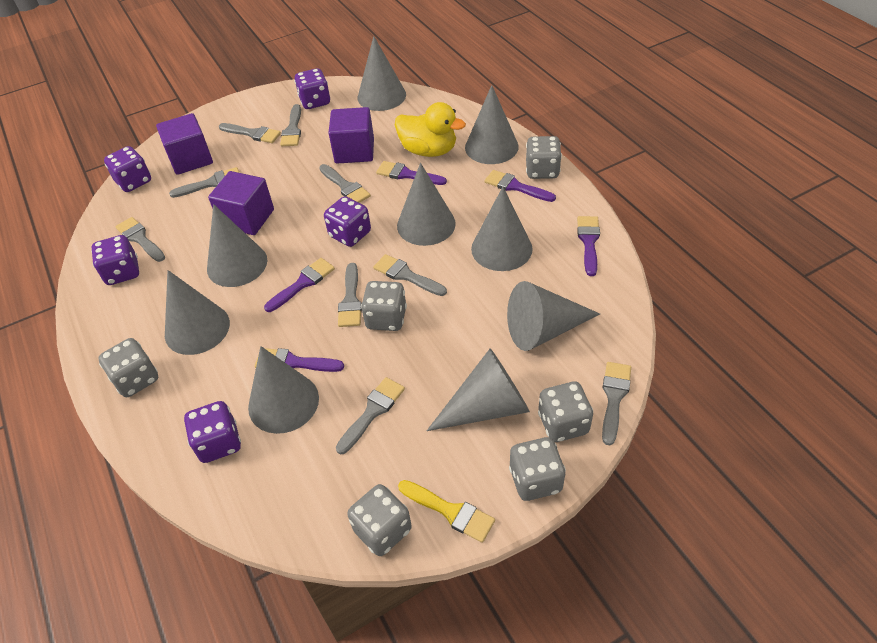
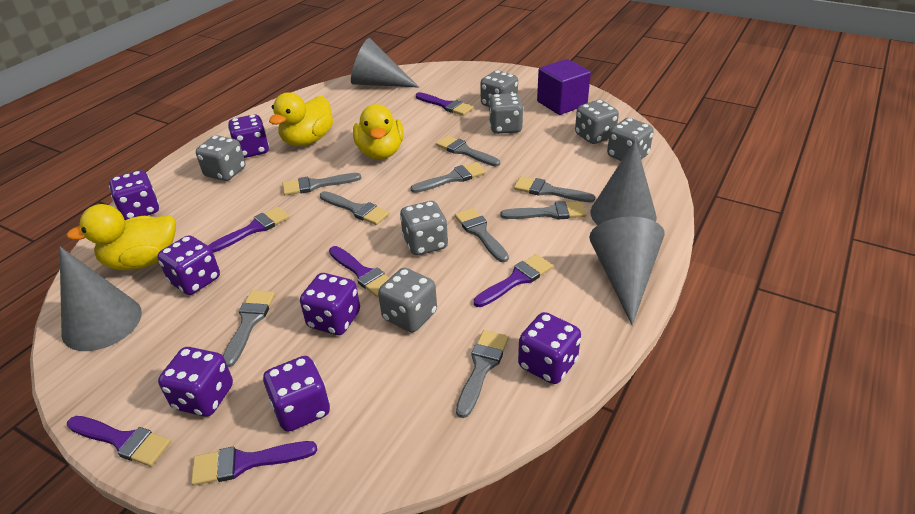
grey cone: [165,270,230,355] [207,204,267,287] [248,346,319,434] [358,36,406,111] [397,163,456,246] [427,348,530,431] [465,85,519,164] [471,187,533,271] [507,281,600,351] = 9 -> [60,247,142,351] [351,38,419,88] [589,217,665,325] [590,140,657,225] = 4
grey dice: [98,338,158,397] [347,484,412,556] [361,281,407,331] [509,437,566,501] [526,136,562,179] [538,382,593,442] = 6 -> [196,135,245,181] [378,268,437,332] [400,201,448,255] [480,70,518,107] [489,93,524,134] [575,100,619,144] [607,118,654,161] = 7
purple brush: [255,348,344,372] [264,258,335,312] [376,161,447,185] [484,170,556,202] [577,216,600,276] = 5 -> [67,416,171,467] [191,441,317,486] [208,207,289,253] [329,246,389,297] [416,92,473,116] [474,254,553,307] = 6
purple cube: [156,113,213,175] [208,171,274,235] [328,107,374,164] = 3 -> [537,59,591,115] = 1
purple dice: [91,235,139,285] [104,146,151,192] [184,401,241,463] [294,68,330,109] [324,196,371,247] = 5 -> [109,170,159,220] [158,235,220,295] [158,347,233,416] [228,114,269,158] [263,356,330,432] [300,273,360,335] [518,312,581,384] = 7
yellow brush: [398,480,495,543] = 1 -> none = 0
yellow duck: [395,102,466,157] = 1 -> [66,204,176,270] [269,92,333,146] [353,104,403,159] = 3

